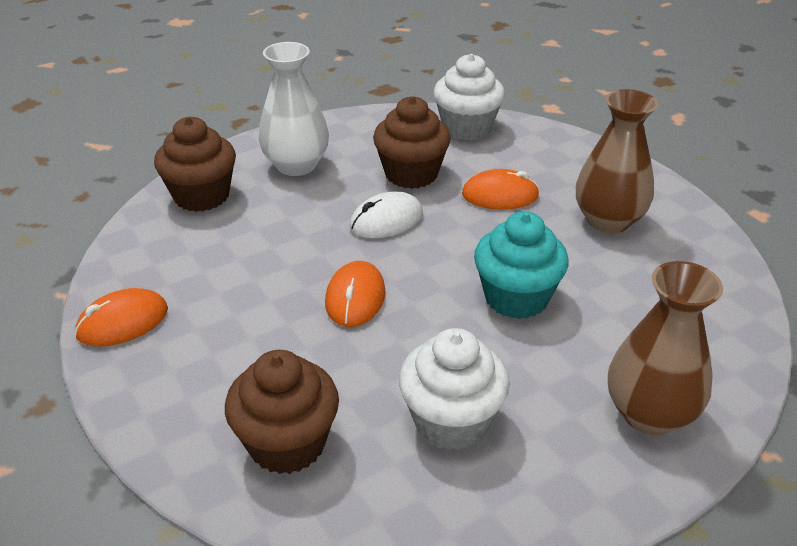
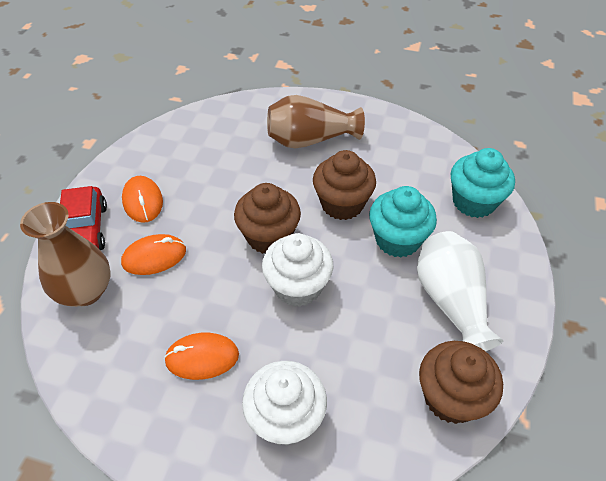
red car: none = 0 -> [60,186,107,250] = 1
turquoise cupcake: [474,211,569,319] = 1 -> [369,186,437,258] [451,148,515,218] = 2
white mouse: [350,191,423,238] = 1 -> none = 0

